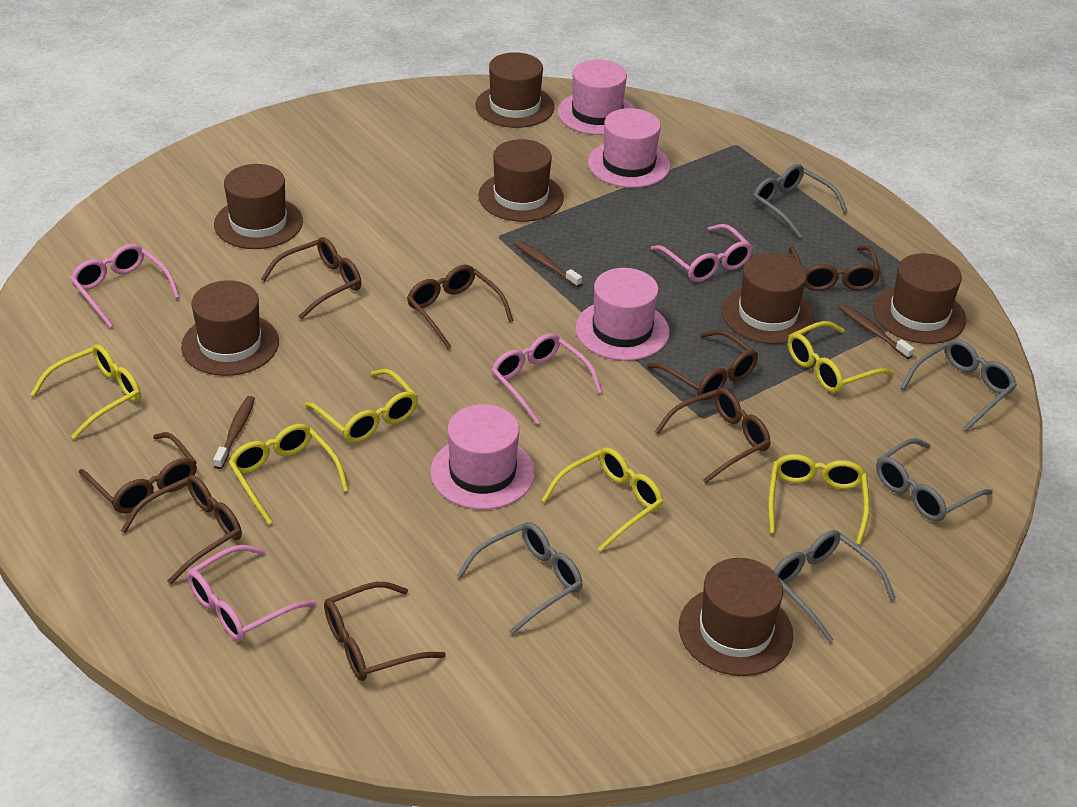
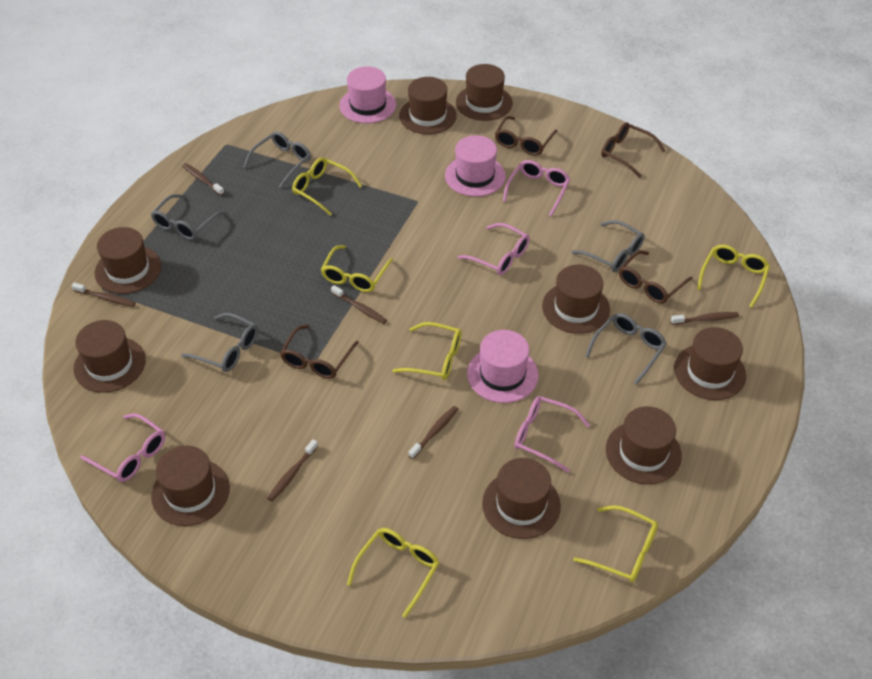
brown glasses: [79,432,197,514] [121,475,242,584] [261,237,362,319] [324,582,446,681] [407,265,513,349] [647,330,758,400] [655,388,771,483] [789,246,881,291] = 8 -> [280,325,359,379] [495,116,558,156] [601,122,665,178] [619,250,693,304] = 4
brown hat: [181,280,279,376] [214,164,303,249] [476,52,554,128] [478,139,564,222] [679,558,793,676] [722,253,814,344] [873,253,966,344] = 7 -> [73,320,146,393] [94,227,161,294] [151,446,230,526] [399,77,457,134] [456,64,513,121] [482,458,561,539] [542,265,610,334] [606,406,682,484] [674,327,746,400] = 9
brown toothbrush: [213,396,255,469] [514,241,582,287] [839,305,914,359] = 3 -> [72,283,136,307] [182,163,224,196] [267,439,318,502] [331,285,387,324] [408,406,458,459] [671,312,739,325] = 6
pink hat: [430,404,535,510] [558,59,635,135] [575,268,670,361] [588,108,670,188] = 4 -> [339,66,396,123] [445,135,506,197] [467,330,539,403] = 3

